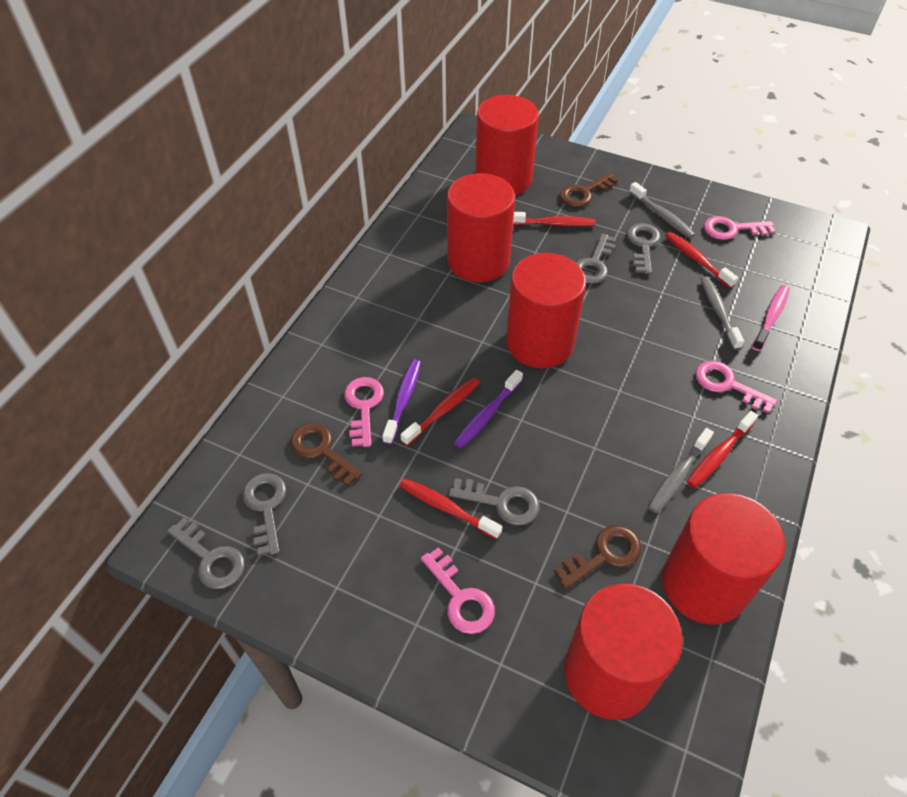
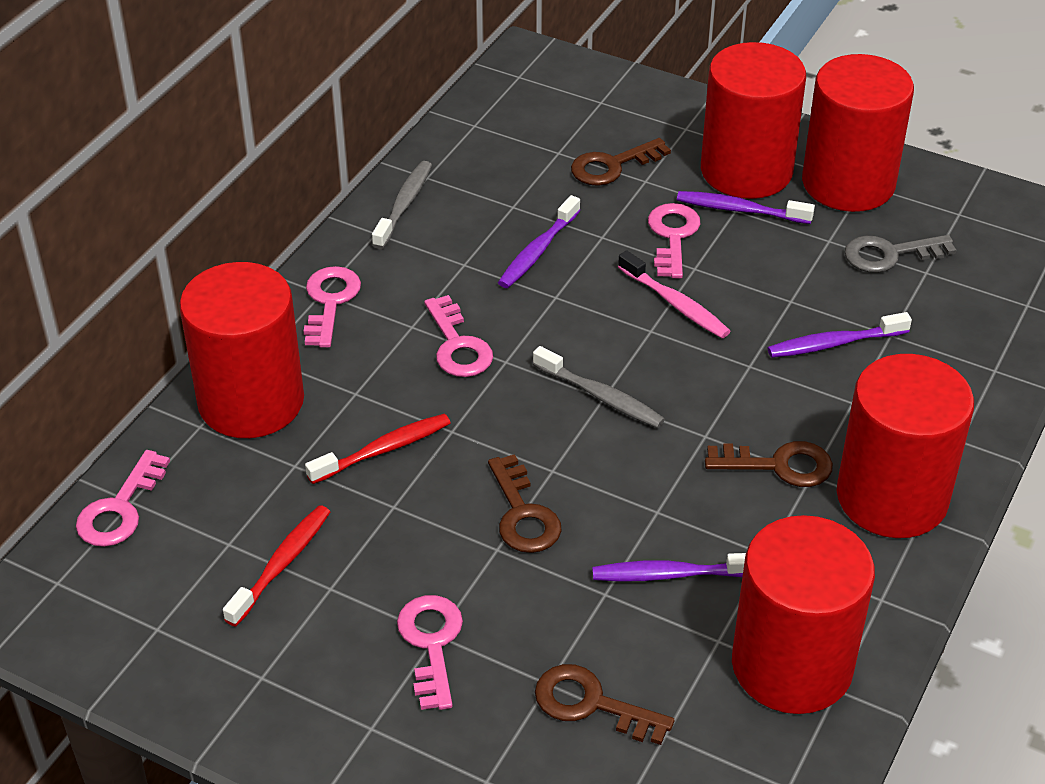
brown key: [290,423,363,486] [554,525,641,589] [559,172,618,207] = 3 -> [488,454,561,553] [535,664,674,745] [571,138,671,186] [705,441,833,487] = 4
grey key: [167,517,245,589] [242,473,286,556] [448,478,539,526] [576,234,616,284] [627,223,661,274] = 5 -> [844,235,957,273] = 1
grey toothbrush: [629,182,695,238] [648,428,714,513] [701,276,744,350] = 3 -> [372,161,432,249] [533,346,665,428] = 2
pink key: [344,377,384,447] [421,547,495,634] [695,361,777,413] [704,216,775,240] = 4 -> [76,450,170,547] [303,266,361,348] [397,595,463,710] [424,295,493,377] [648,203,700,278] = 5
purple toothbrush: [382,359,421,445] [454,370,523,448] = 2 -> [498,195,581,288] [592,553,746,582] [677,191,815,224] [768,312,912,358] = 4
red toothbrush: [399,478,502,539] [400,377,480,446] [513,212,595,227] [665,232,738,288] [687,411,758,488] = 5 -> [223,505,330,627] [305,414,451,484] = 2

